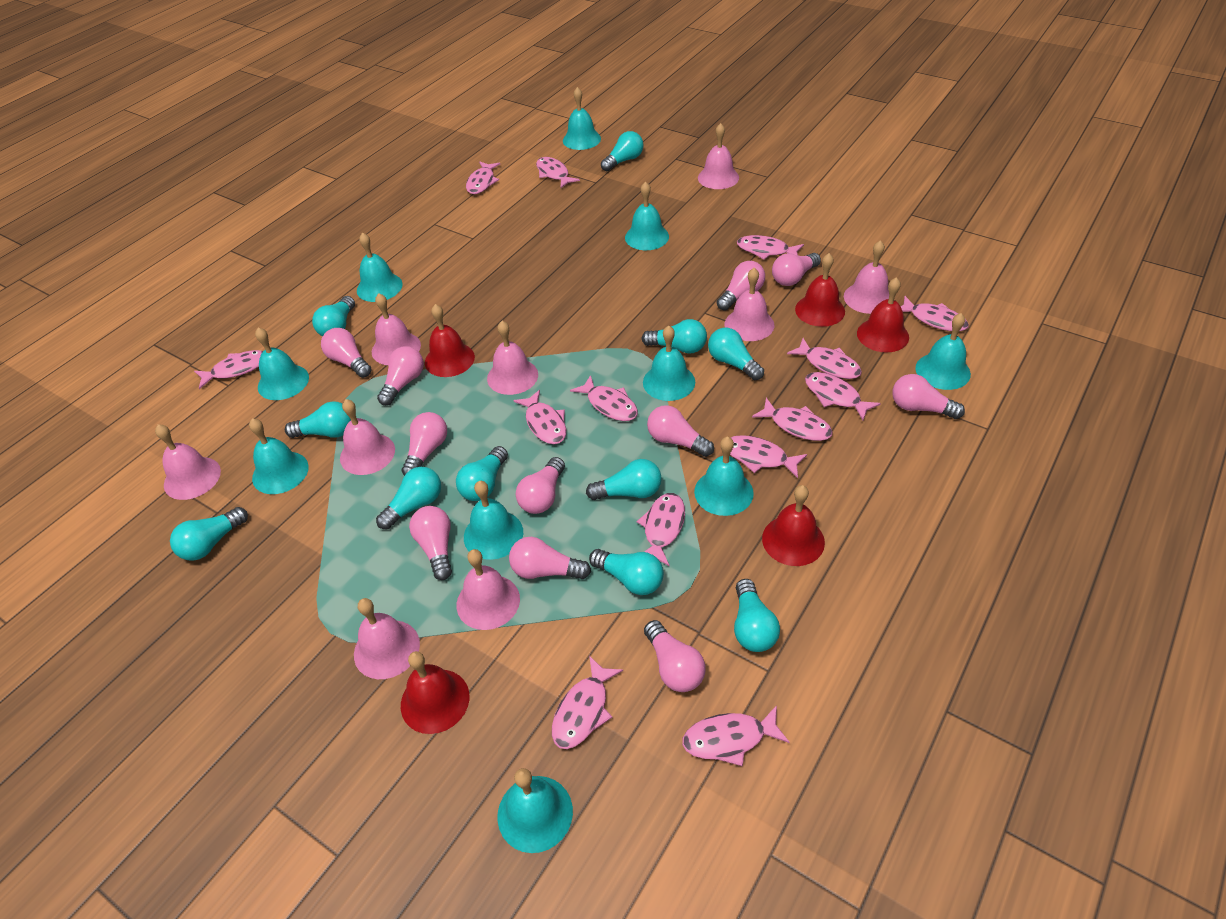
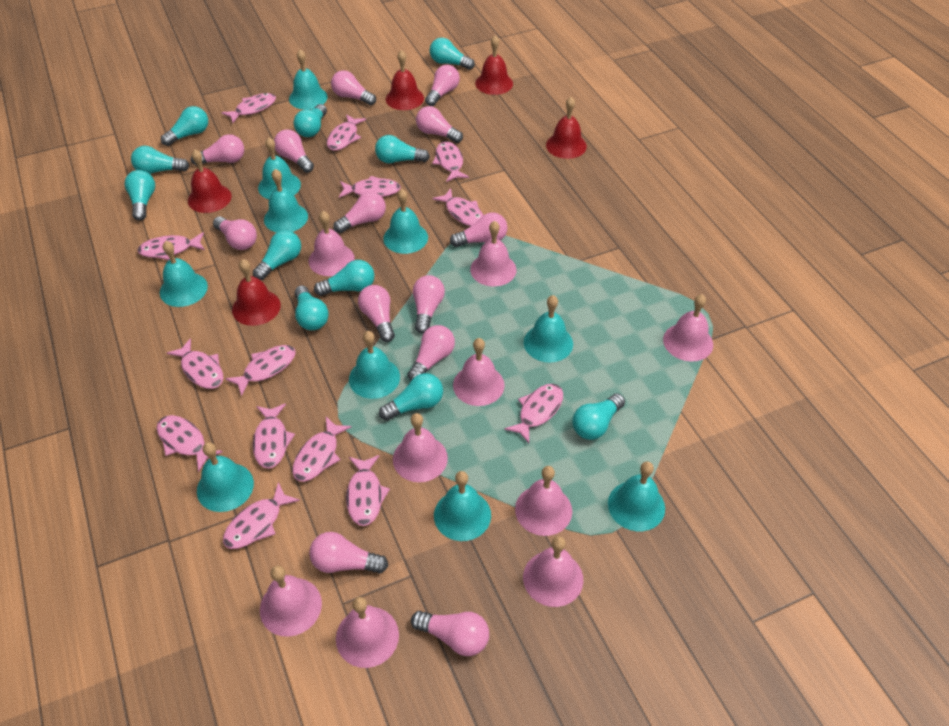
pink light bulb: [321,328,372,378] [377,346,424,406] [402,412,447,476] [409,506,452,580] [509,537,591,579] [516,457,565,514] [644,620,706,692] [647,405,714,457] [717,261,765,311] [772,253,821,286] [892,374,965,419] = 11 -> [191,134,244,166] [213,217,257,250] [274,130,314,173] [309,532,388,573] [331,70,376,105] [333,192,386,233] [358,285,395,342] [407,325,455,381] [411,611,489,656] [413,275,445,334] [416,106,463,143] [425,65,460,106] [450,212,507,247] = 13

